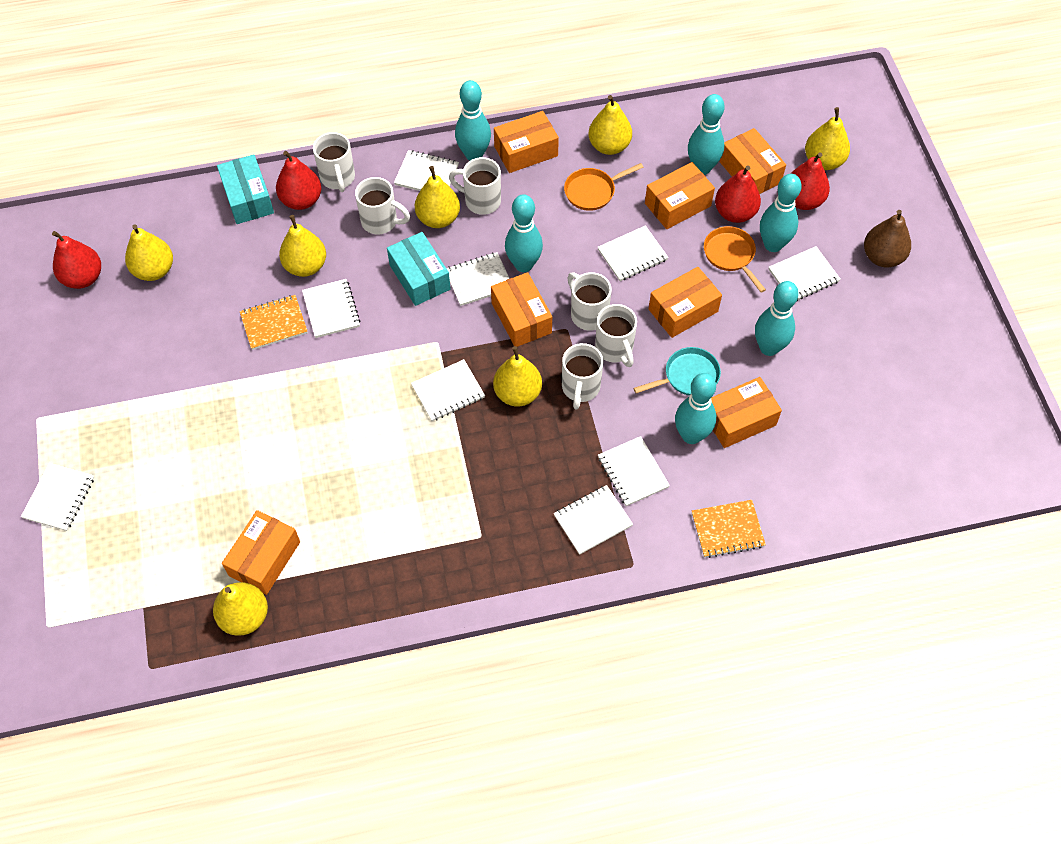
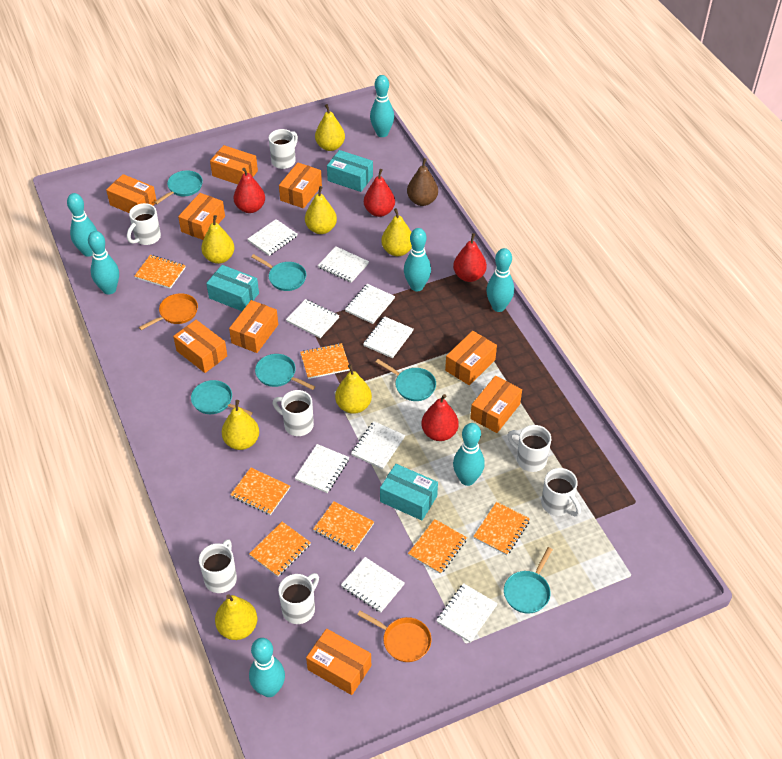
orange box: [222,510,300,595] [491,272,552,347] [494,111,559,173] [645,162,715,229] [649,267,722,338] [711,377,782,448] [720,128,786,194] = 7 -> [106,174,156,213] [173,320,227,373] [178,193,225,240] [210,145,258,184] [229,300,278,353] [279,163,322,208] [306,629,371,695] [445,331,497,385] [470,376,522,433] = 9
orange notebook: [240,295,308,350] [692,500,766,558] = 2 -> [134,255,186,289] [230,468,290,515] [249,522,311,577] [300,343,350,379] [313,501,374,552] [408,519,467,574] [473,502,530,555] = 7
turquoise bowling pin: [455,80,491,161] [505,194,543,272] [675,373,716,444] [688,94,725,175] [755,281,799,356] [760,174,802,252] = 6 -> [67,193,97,257] [88,231,119,295] [249,638,285,697] [370,75,394,137] [404,228,431,291] [453,423,485,486] [486,248,514,312] = 7
turquoise box: [217,154,274,224] [387,232,451,306] = 2 -> [206,265,259,311] [327,150,373,192] [380,464,438,520] = 3
turquoise pan: [633,347,721,396] = 1 -> [154,170,203,204] [191,380,253,416] [251,254,306,291] [255,354,315,390] [376,359,436,401] [504,547,553,614] = 6
white mug: [313,132,355,192] [355,177,410,235] [449,157,501,215] [562,343,603,409] [568,272,612,331] [595,304,637,367] = 6 -> [127,203,161,245] [199,539,237,593] [269,129,298,169] [273,390,314,436] [278,573,319,624] [507,425,551,472] [541,468,581,516] = 7

